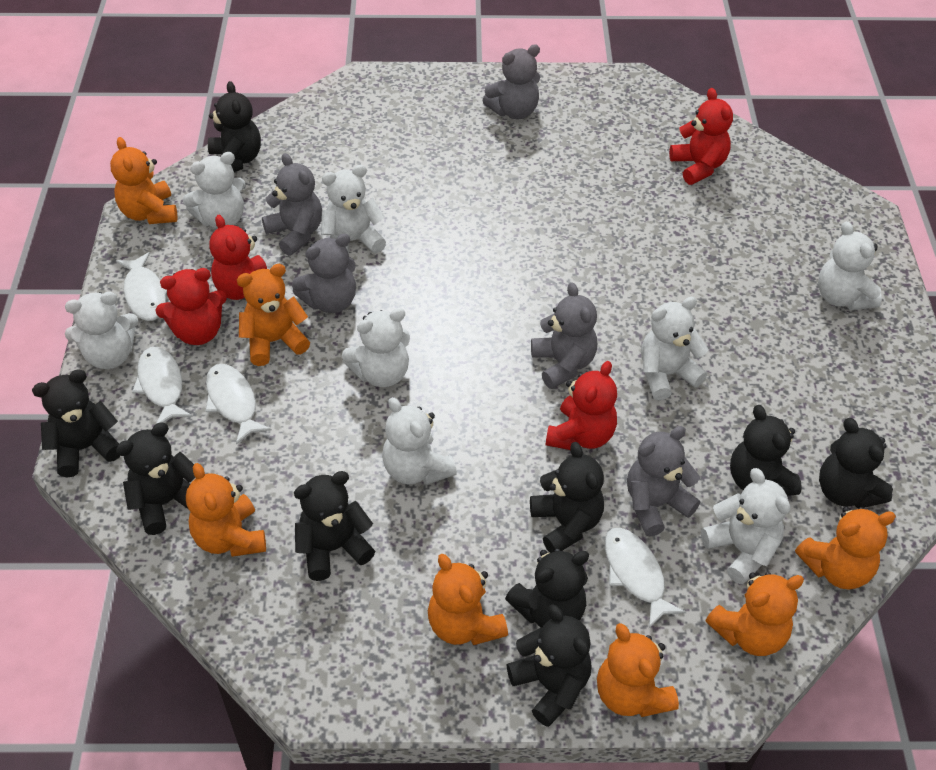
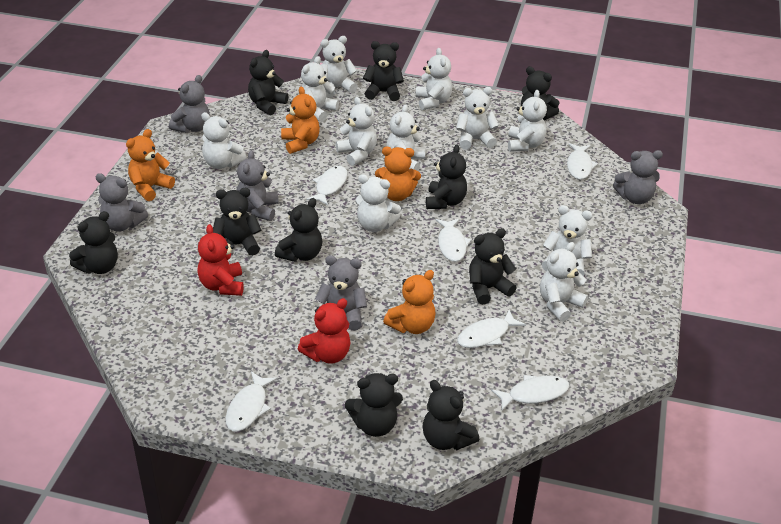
black teddy bear: [32,369,120,478] [116,422,196,535] [208,81,261,172] [294,471,375,581] [505,549,589,627] [507,604,591,727] [530,442,604,553] [730,405,802,496] [819,418,893,509] = 9 -> [69,211,118,274] [213,188,261,256] [248,50,288,115] [275,198,322,262] [345,373,403,437] [363,41,404,101] [423,380,479,450] [426,144,467,209] [469,228,516,305] [521,66,560,120] = 10
orange teddy bear: [110,137,178,224] [186,463,266,557] [237,264,310,366] [428,554,508,645] [597,623,679,717] [705,572,804,656] [795,506,896,589] = 7 -> [126,129,175,201] [281,87,320,154] [375,147,421,201] [383,270,435,334] = 4
red teddy bear: [156,268,227,345] [209,215,267,300] [546,361,617,450] [669,88,733,185] = 4 -> [197,224,244,296] [298,298,351,364] = 2
white fish: [116,252,167,321] [132,347,193,424] [206,364,272,445] [605,527,686,628] = 4 -> [225,371,277,431] [306,166,348,205] [436,219,471,262] [457,310,526,348] [491,375,570,411] [567,143,598,180] = 6
white teddy bear: [65,292,138,369] [183,152,245,229] [321,165,386,254] [342,308,410,387] [382,397,457,485] [641,297,708,400] [701,468,790,584] [818,221,882,310] = 8 -> [201,112,247,169] [301,56,339,122] [321,36,358,98] [336,97,377,166] [355,174,401,232] [386,104,426,171] [416,48,452,110] [456,87,499,150] [508,90,547,152] [540,242,588,322] [542,205,593,276] = 11

